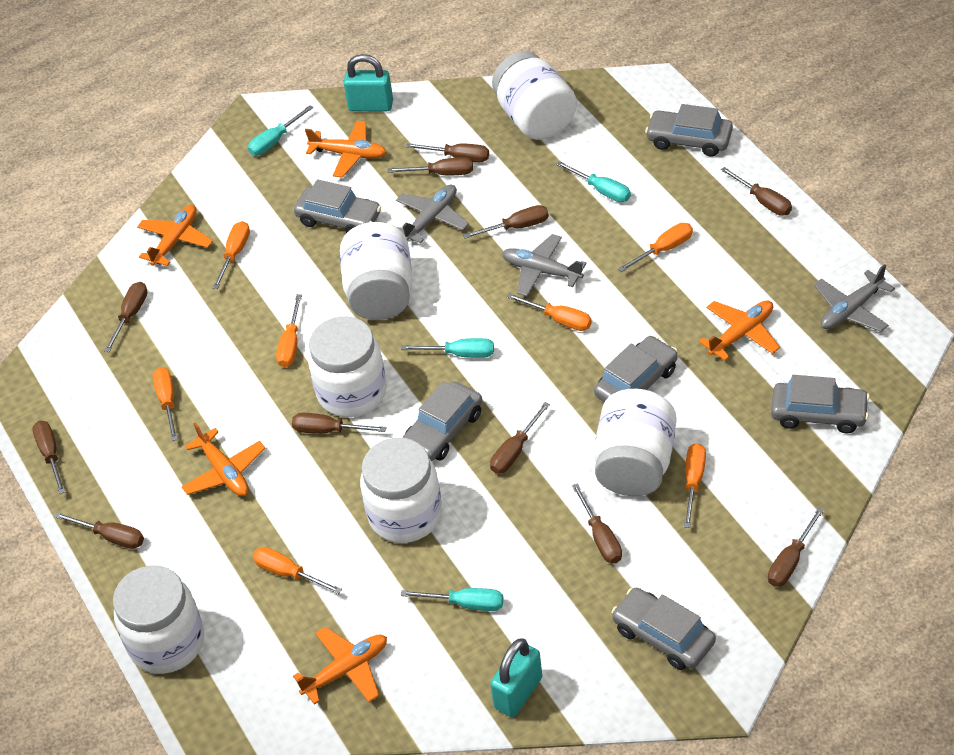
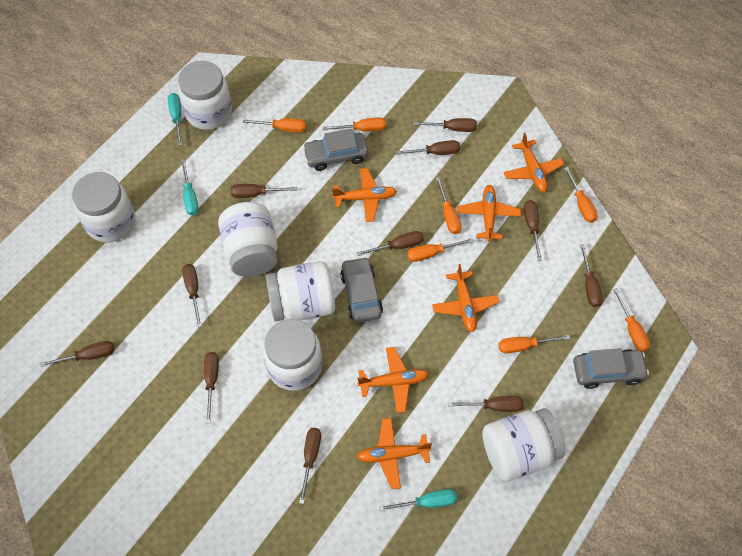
grey car: [294,179,381,233] [402,381,482,461] [594,335,678,402] [611,588,716,670] [645,104,733,156] [771,375,870,433] = 6 -> [303,128,368,171] [340,257,383,323] [573,348,649,389] = 3
grey plane: [396,185,469,244] [502,234,587,296] [814,264,895,332] = 3 -> none = 0
orange plane: [137,205,213,266] [182,423,266,496] [293,627,387,705] [305,121,386,178] [699,301,780,361] = 5 -> [332,168,397,222] [357,347,429,413] [357,418,432,489] [432,264,499,332] [457,185,521,242] [504,133,564,192] = 6
turquoise padlock: [344,54,393,111] [490,638,542,717] = 2 -> none = 0
turquoise screwdriver: [248,105,313,155] [401,338,494,358] [401,588,503,611] [556,161,631,202] = 4 -> [167,93,182,146] [181,159,199,215] [379,489,457,511] = 3

